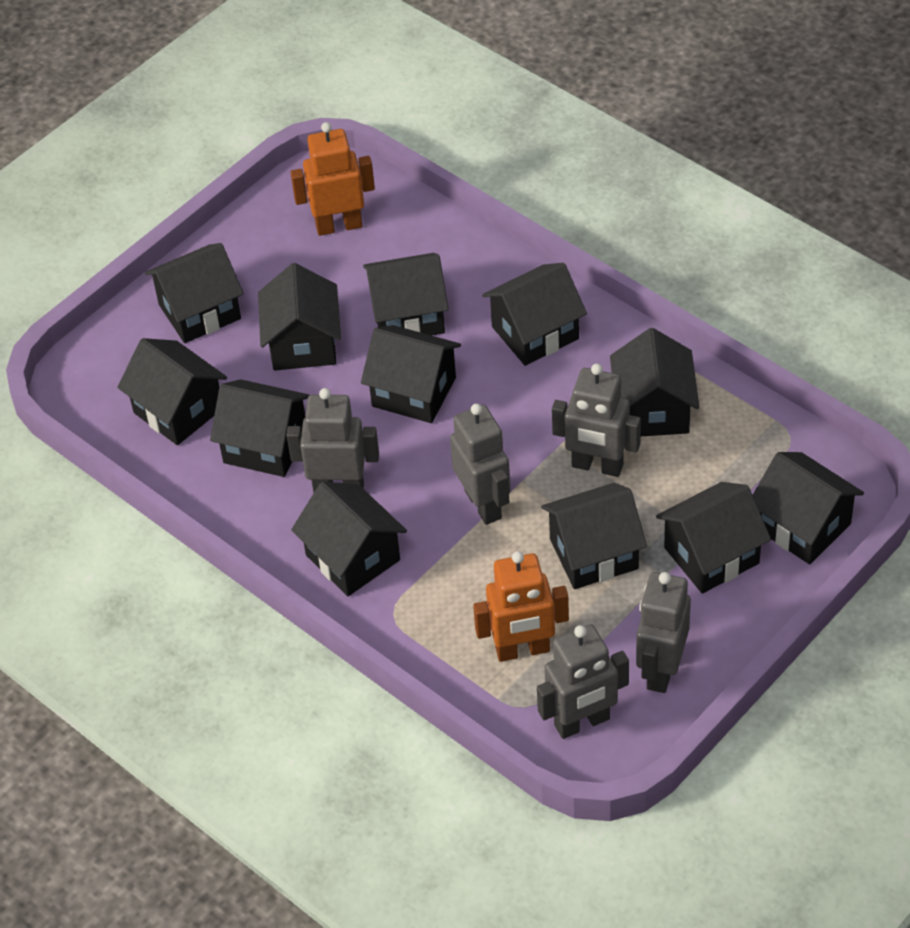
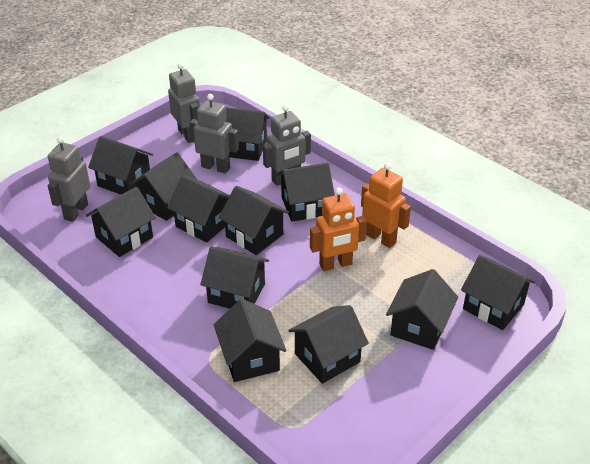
grey robot: [287,388,379,493] [450,404,511,525] [537,624,629,739] [552,363,641,477] [636,572,691,693] = 5 -> [48,136,90,222] [168,63,200,143] [190,94,239,173] [263,105,311,186] = 4

